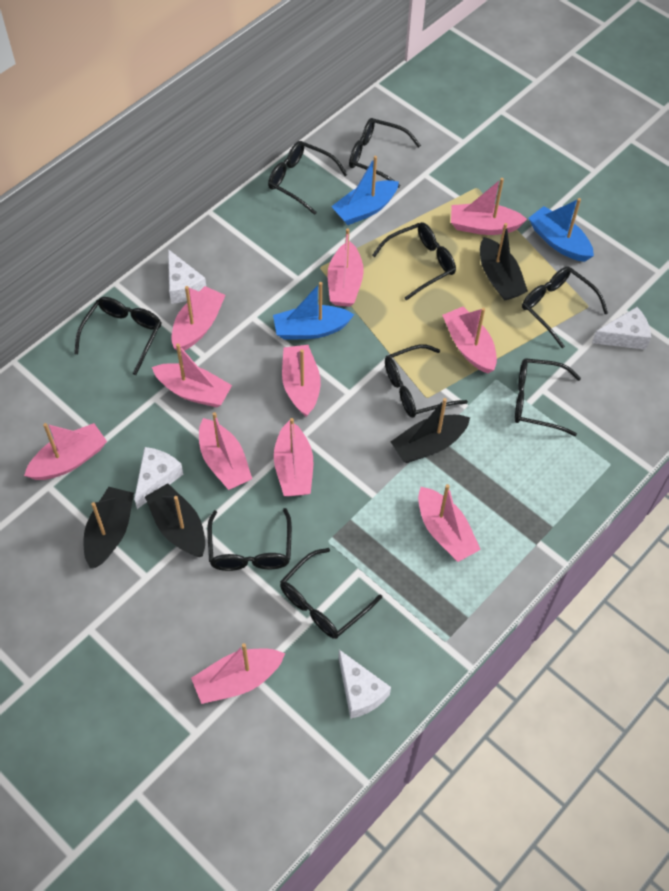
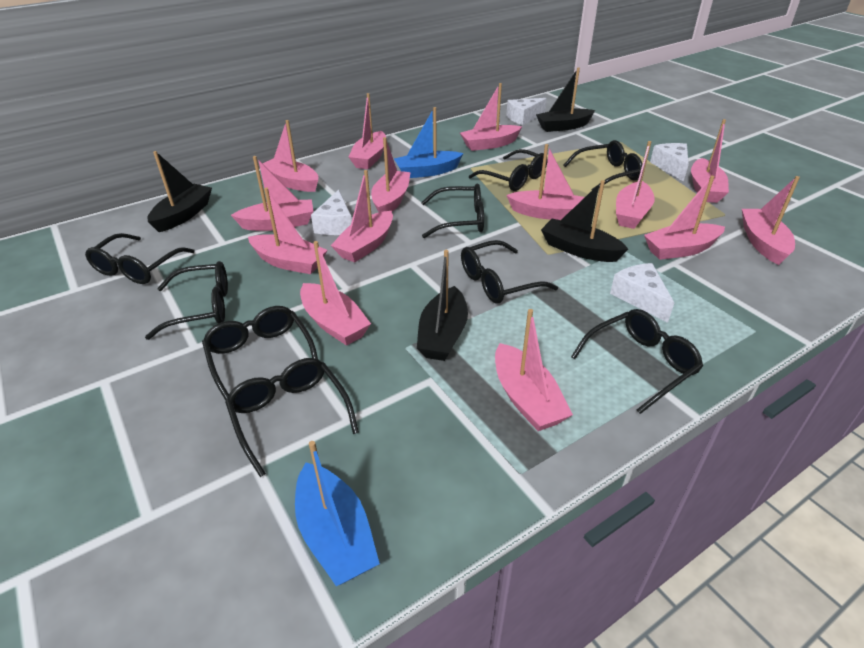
blue boat: [273,282,354,340] [331,156,399,225] [528,198,594,262] = 3 -> [295,441,380,586] [394,107,463,178] = 2
pink boat: [24,423,107,480] [152,343,232,407] [171,286,226,351] [191,643,285,704] [199,412,252,490] [274,418,313,496] [282,345,321,417] [327,228,364,307] [418,484,481,562] [442,306,497,374] [451,178,527,235] = 11 -> [231,156,313,231] [248,188,327,274] [263,120,318,192] [300,241,371,346] [331,170,393,262] [349,93,386,169] [371,137,411,212] [460,83,522,151] [495,309,573,431] [506,144,585,220] [616,141,655,229] [644,175,725,260] [691,119,729,203] [742,176,800,265] = 14

